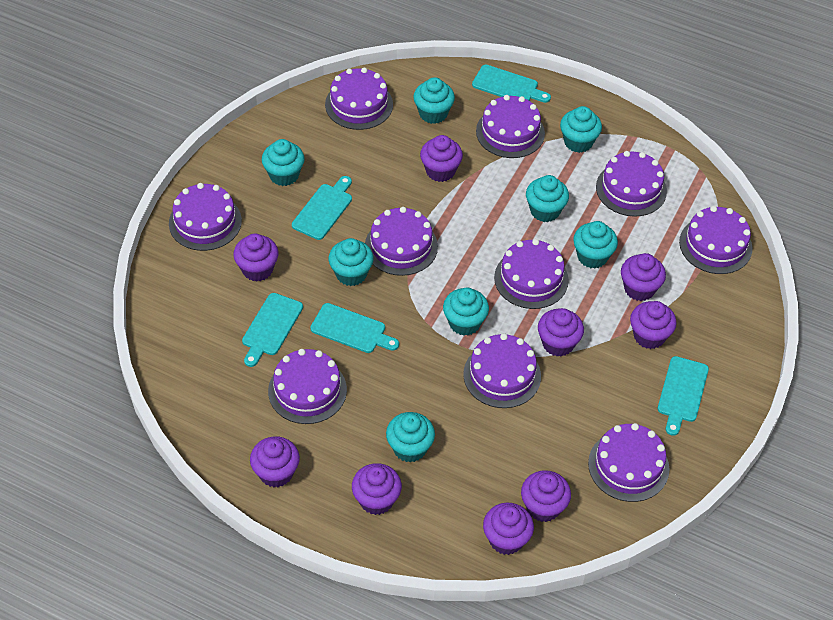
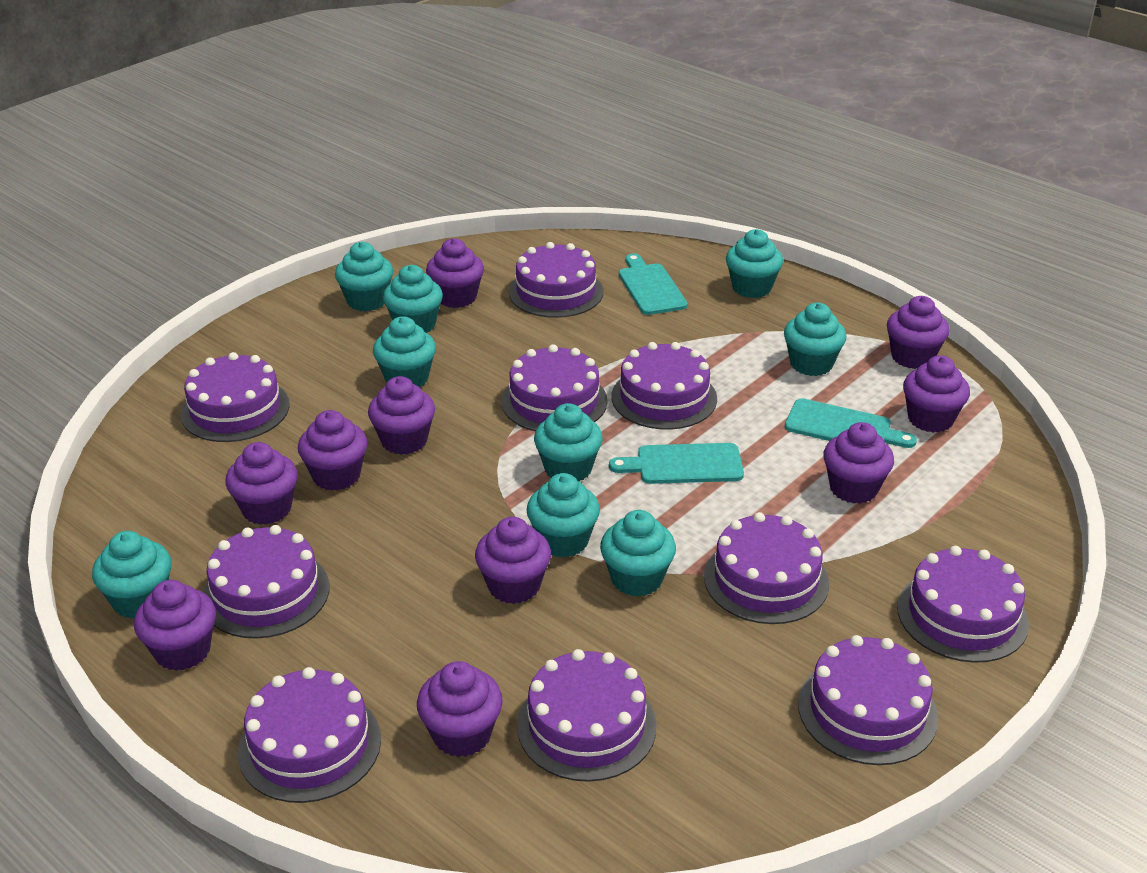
purple cupcake: [233,234,279,282] [250,436,300,487] [352,463,402,515] [420,135,463,182] [483,503,534,555] [521,470,571,522] [538,308,584,357] [621,253,666,301] [630,301,677,349] = 9 -> [134,580,216,671] [225,442,298,525] [298,410,368,491] [368,376,435,455] [417,661,503,757] [426,238,484,308] [475,517,551,604] [823,422,894,504] [887,296,949,369] [903,355,970,433] = 10
turquoise cupcake: [262,139,305,186] [329,238,374,286] [386,412,435,463] [413,77,455,124] [443,287,489,336] [526,175,569,222] [560,106,602,153] [573,221,618,269] = 8 -> [92,531,171,619] [335,242,393,312] [373,316,436,387] [383,265,443,333] [527,473,600,558] [534,403,603,482] [600,510,676,597] [726,229,783,298] [784,302,846,376] = 9
turquoise cutting board: [242,293,303,367] [292,176,352,240] [310,303,399,353] [472,65,551,103] [658,356,709,436] = 5 -> [609,443,744,484] [619,254,688,315] [784,398,917,448] = 3

